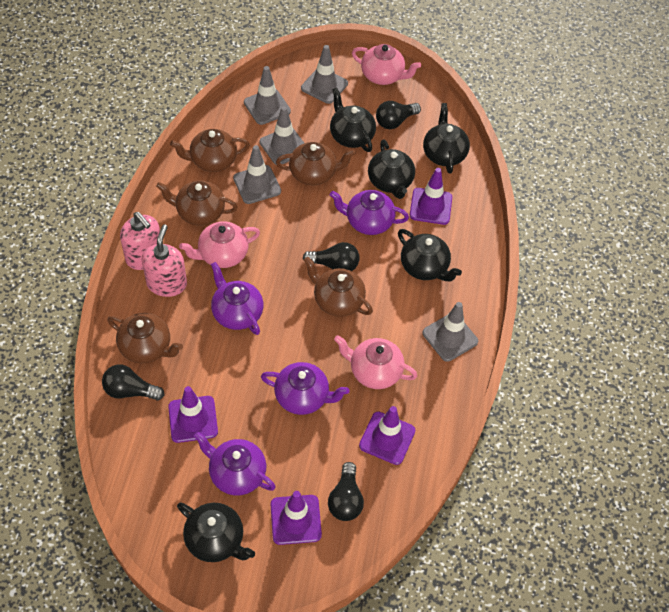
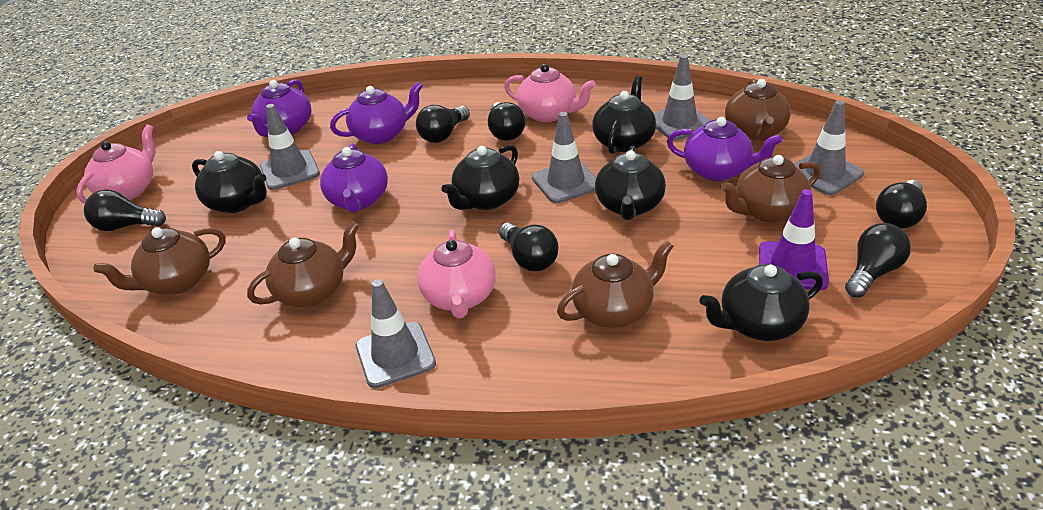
black light bulb: [102,365,165,401] [303,242,360,271] [328,462,364,521] [376,101,421,129] = 4 -> [84,190,166,231] [416,105,470,143] [488,102,526,141] [499,222,558,271] [845,223,911,298] [876,180,927,229] = 6
pink soap dispenser: [120,212,160,270] [142,224,187,297] = 2 -> none = 0
purple traffic cone: [168,386,218,443] [271,491,322,545] [359,406,415,465] [410,168,452,225] = 4 -> [759,189,829,290] = 1

